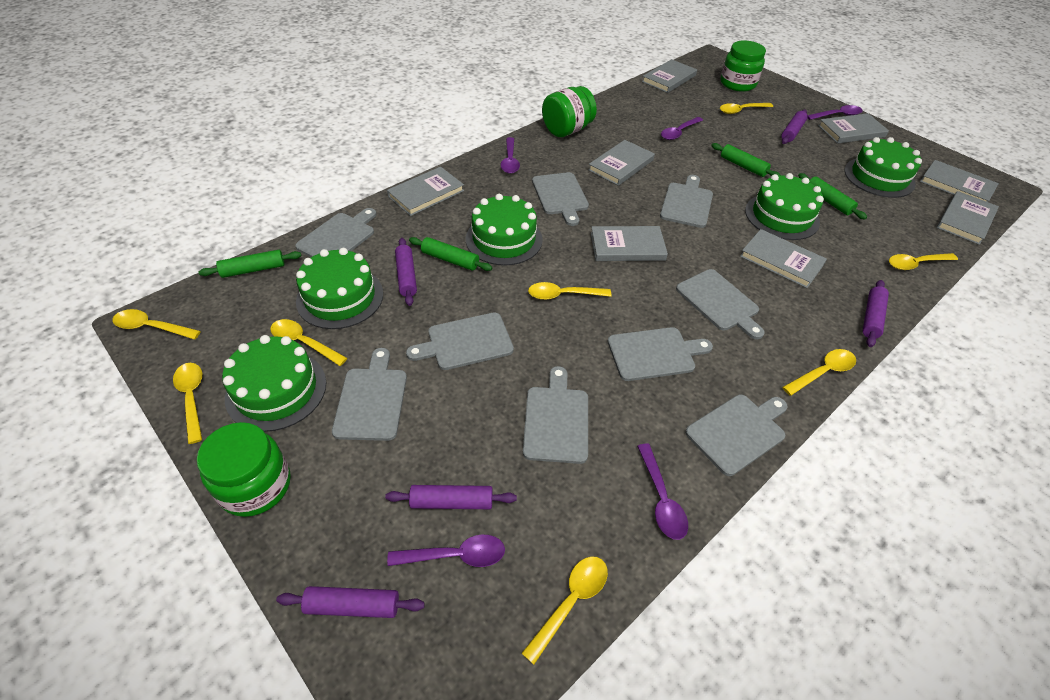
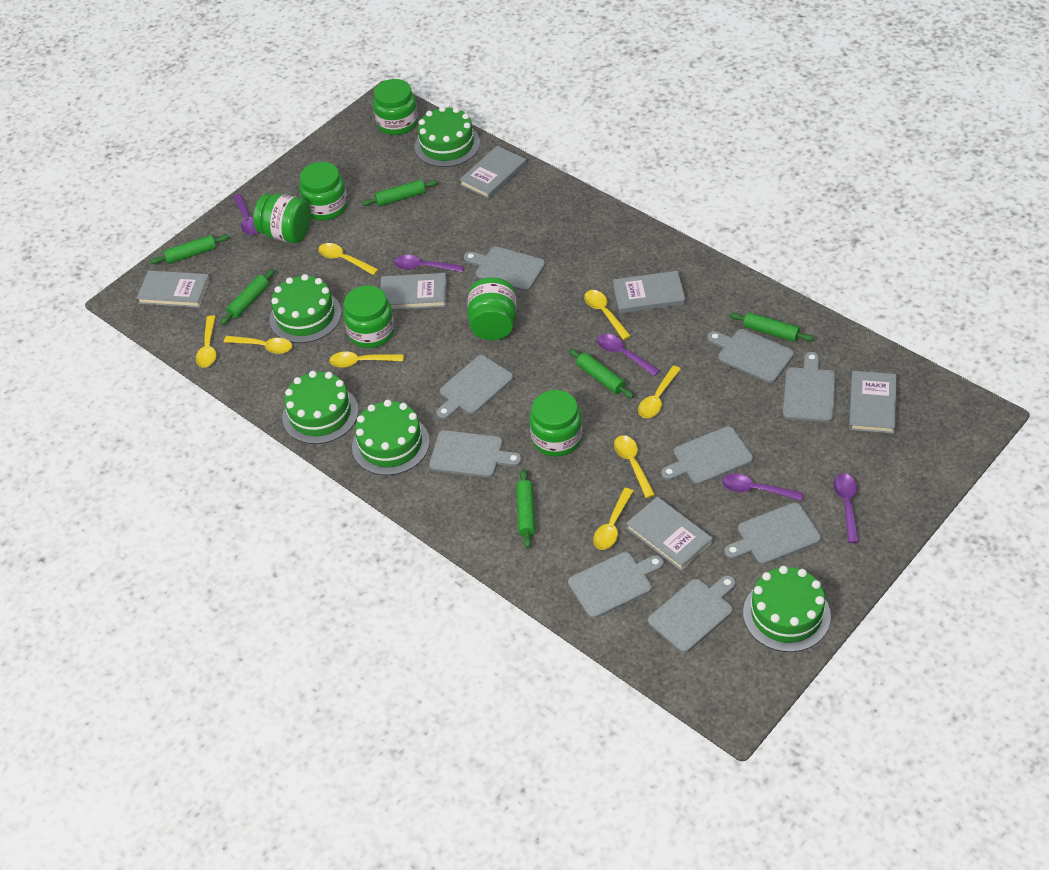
green jar: [197,422,291,517] [542,86,597,137] [721,41,766,92] = 3 -> [253,193,311,243] [299,162,348,220] [343,285,395,348] [373,79,418,135] [467,277,517,340] [530,390,583,457] = 6
green rolling pin: [198,250,302,278] [409,237,492,271] [711,143,781,177] [798,173,867,219] = 4 -> [150,235,229,264] [220,269,274,325] [362,180,438,206] [516,469,536,548] [569,349,634,398] [730,312,814,342] = 6
grey book: [387,167,464,216] [588,140,655,186] [591,226,668,261] [642,59,697,93] [740,229,827,288] [818,113,889,144] [920,160,999,202] [937,191,999,245] = 8 -> [136,270,210,308] [380,273,447,310] [459,146,527,199] [613,271,685,314] [626,497,713,571] [849,371,896,434] = 6
purple rolling pin: [276,586,425,618] [385,485,517,509] [395,238,417,306] [781,110,808,144] [863,280,889,347] = 5 -> none = 0

